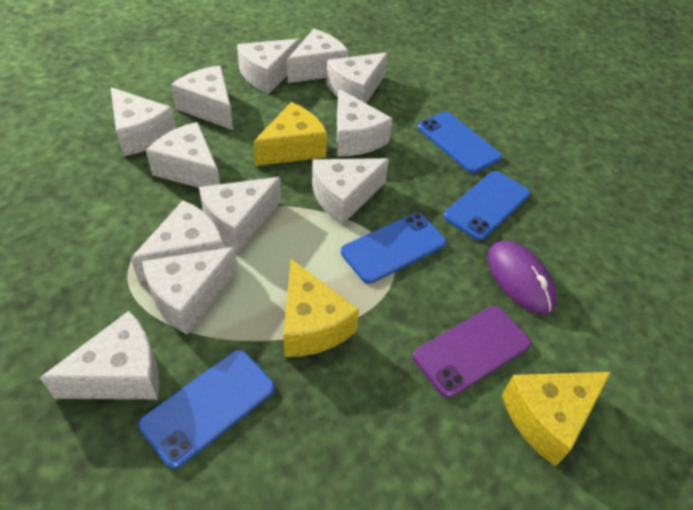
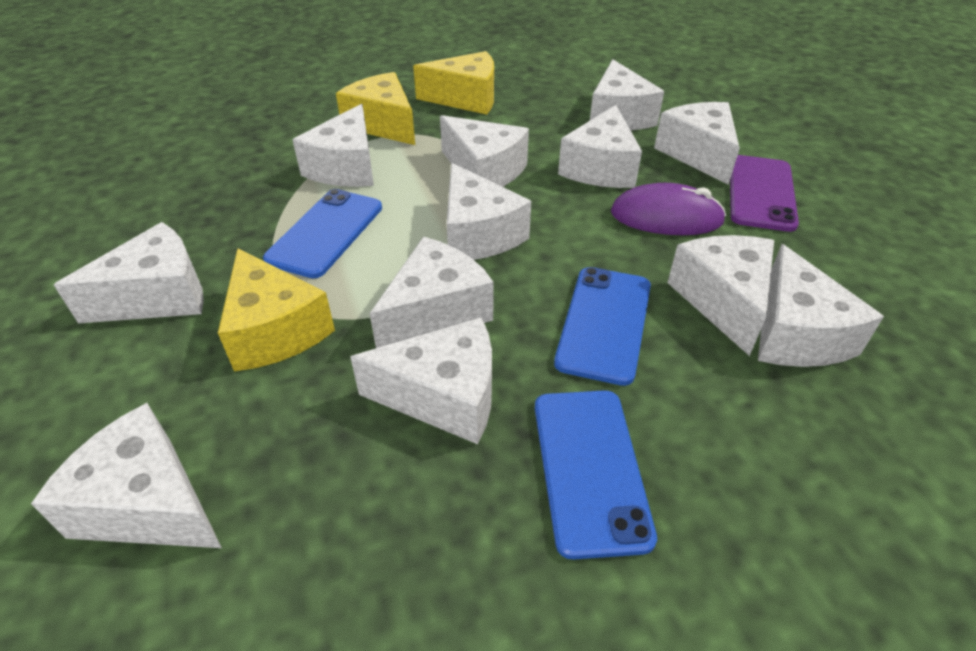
blue phone: [139,350,275,469] [341,213,446,284] [418,112,502,173] [444,171,530,241] = 4 -> [263,189,382,279] [535,390,657,560] [554,267,651,386] = 3

